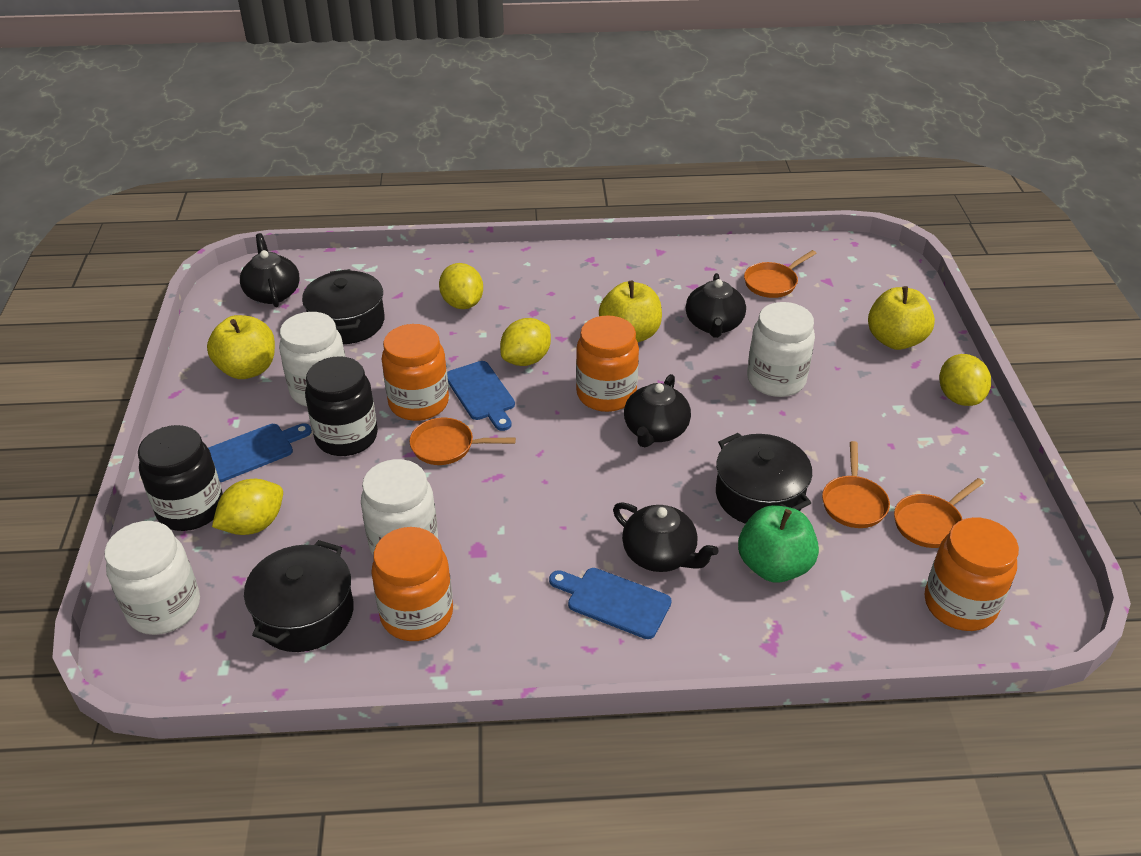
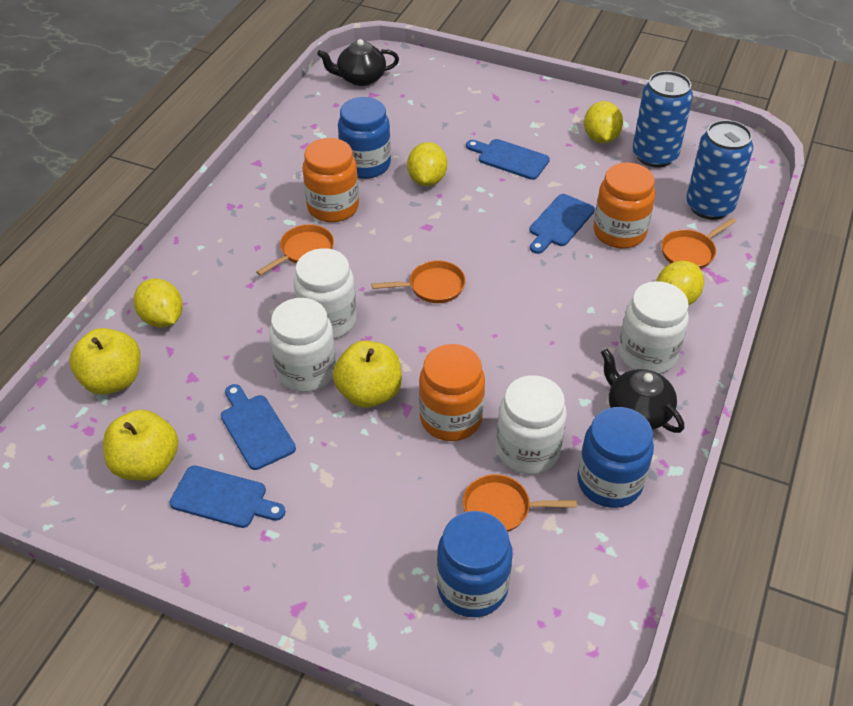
black jar: [138,425,223,531] [305,356,378,456] = 2 -> none = 0
black pot: [244,540,354,652] [302,269,385,344] [716,433,812,524] = 3 -> none = 0
black teapot: [240,233,300,307] [613,502,719,572] [624,374,691,447] [686,273,746,338] = 4 -> [317,39,399,86] [601,349,684,433] = 2
blue can: none = 0 -> [633,71,693,168] [686,120,753,220] = 2
blue cutting board: [208,423,312,482] [447,361,515,431] [549,568,672,639] = 3 -> [170,465,285,528] [221,384,296,470] [466,139,550,180] [529,194,595,254] = 4
blue jar: none = 0 -> [338,97,391,179] [437,511,513,617] [577,407,654,508] = 3
green apple: [738,505,819,583] = 1 -> none = 0
orange jar: [371,527,453,641] [382,324,449,421] [576,315,639,412] [925,517,1019,631] = 4 -> [303,138,359,222] [419,344,485,441] [593,162,655,248] = 3

